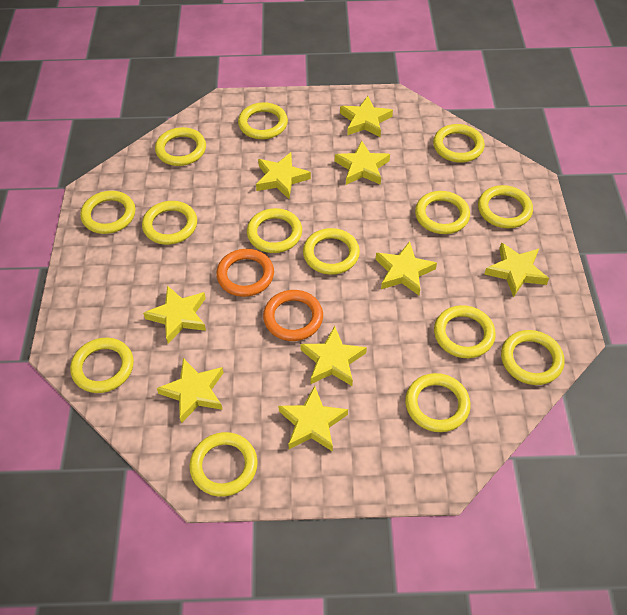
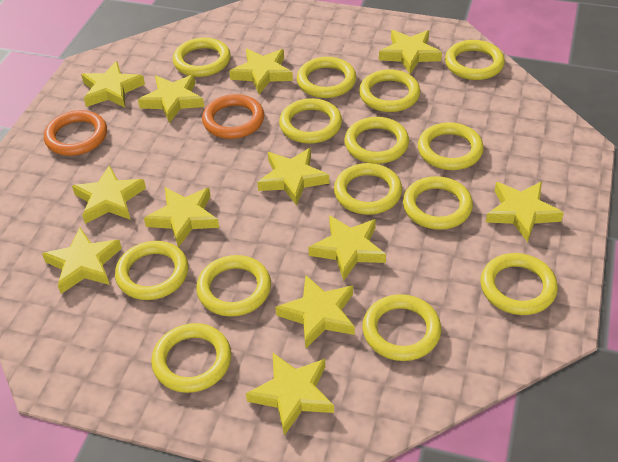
yellow star: [143,286,206,343] [157,358,223,423] [256,152,311,199] [278,386,348,452] [300,326,367,386] [335,141,390,185] [340,96,393,137] [376,241,437,295] [485,242,549,297] = 9 -> [42,227,122,294] [72,165,146,224] [81,61,145,108] [138,75,204,123] [144,187,219,247] [229,49,293,94] [246,353,334,436] [257,148,329,206] [275,275,355,348] [308,215,386,281] [379,30,442,74] [486,181,564,242] = 12

